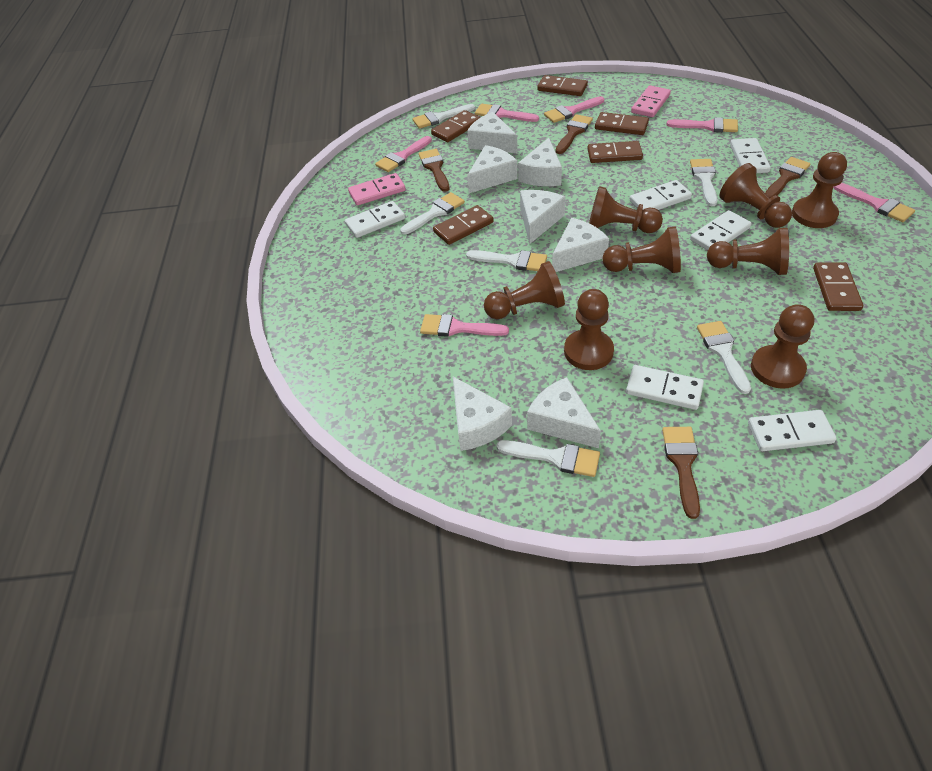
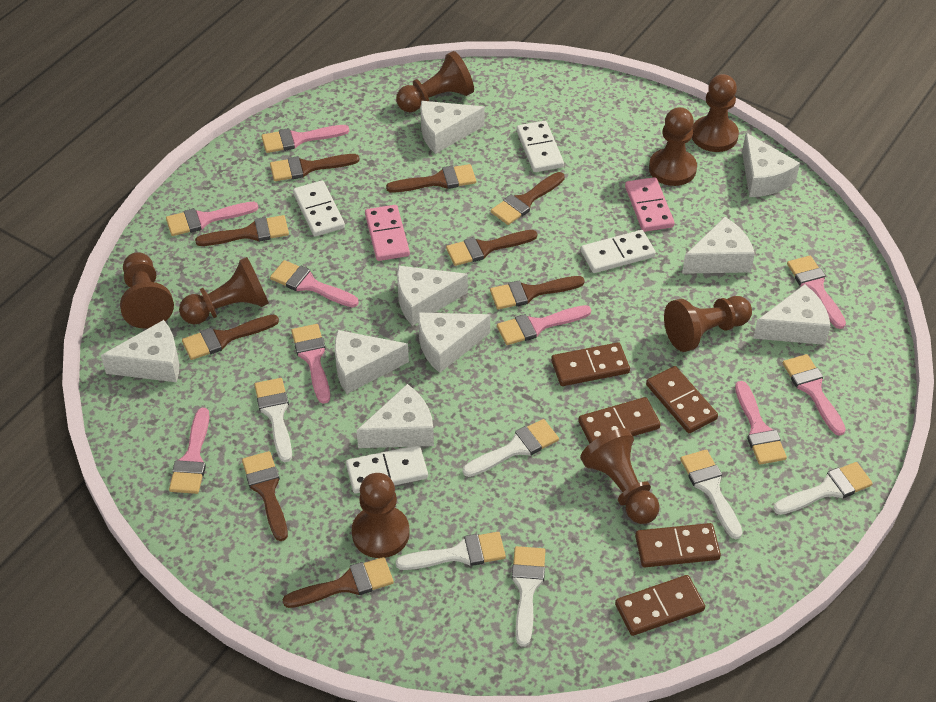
brown brush: [419,149,449,192] [556,114,593,154] [662,427,700,519] [765,157,811,198] = 4 -> [182,314,279,360] [195,215,289,246] [242,451,288,541] [270,154,360,181] [283,557,394,608] [386,164,476,192] [446,230,537,266] [490,276,585,309] [491,172,565,225] = 9
brown domino: [431,110,481,142] [433,205,494,245] [537,75,588,96] [587,141,643,163] [595,112,649,135] [813,263,863,311] = 6 -> [551,342,630,386] [578,397,661,444] [615,575,705,636] [635,523,721,567] [646,366,718,433] = 5
pink brush: [375,136,432,172] [420,314,509,337] [475,104,539,122] [544,96,604,123] [667,117,738,132] [833,183,915,222] = 6 -> [166,202,258,236] [169,408,210,494] [261,125,349,153] [270,260,359,307] [291,324,330,404] [497,305,592,345] [735,381,787,464] [783,354,846,436] [787,256,846,329] = 9
white cheese: [453,377,512,451] [467,112,517,153] [467,145,518,193] [518,138,562,186] [520,190,566,244] [527,377,601,448] [552,218,609,272] = 7 -> [101,320,179,382] [334,330,409,394] [357,384,434,448] [397,266,468,326] [418,312,490,373] [421,101,485,154] [682,217,755,274] [742,133,800,197] [753,284,830,345] = 9
white domino: [345,201,405,238] [626,365,704,410] [630,180,692,210] [690,210,751,250] [730,138,771,173] [748,410,836,451] = 6 -> [293,181,345,236] [346,445,428,494] [517,121,564,172] [581,230,656,273] = 4

